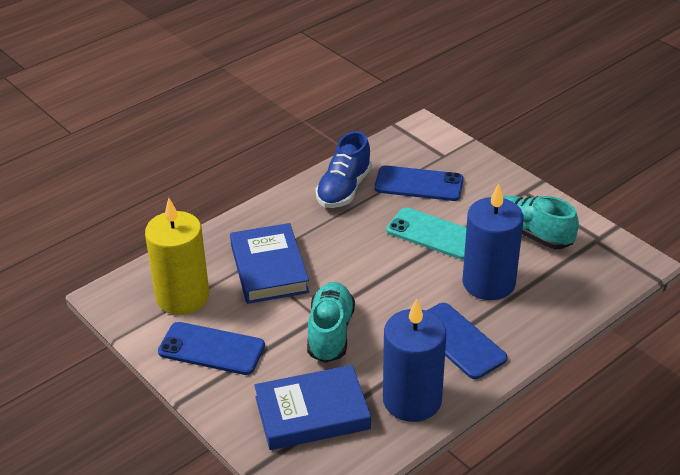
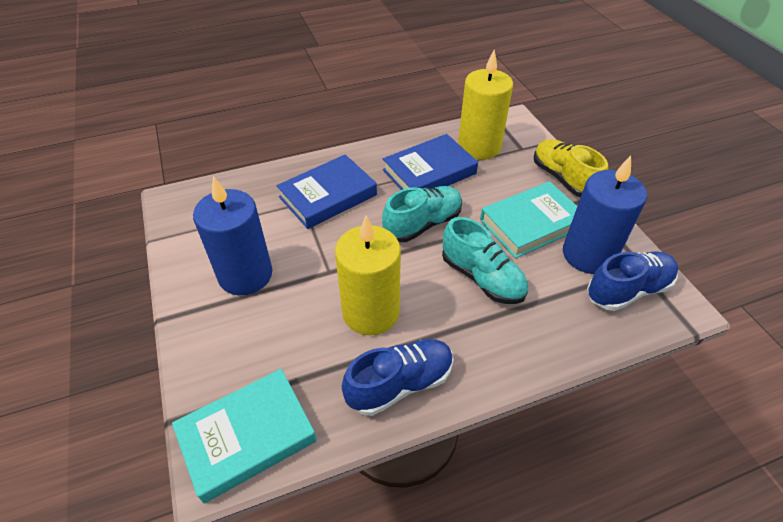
blue phone: [158,322,265,375] [375,166,464,201] [426,303,507,379] = 3 -> none = 0
blue shoe: [316,131,372,208] = 1 -> [342,339,453,416] [587,251,678,311] = 2
turquoise book: none = 0 -> [172,369,317,503] [480,181,577,259] = 2
turquoise phone: [386,207,467,260] = 1 -> none = 0
yellow candle: [145,198,209,315] = 1 -> [335,216,401,335] [458,50,513,160] = 2
yellow shoe: none = 0 -> [534,139,608,197] = 1

